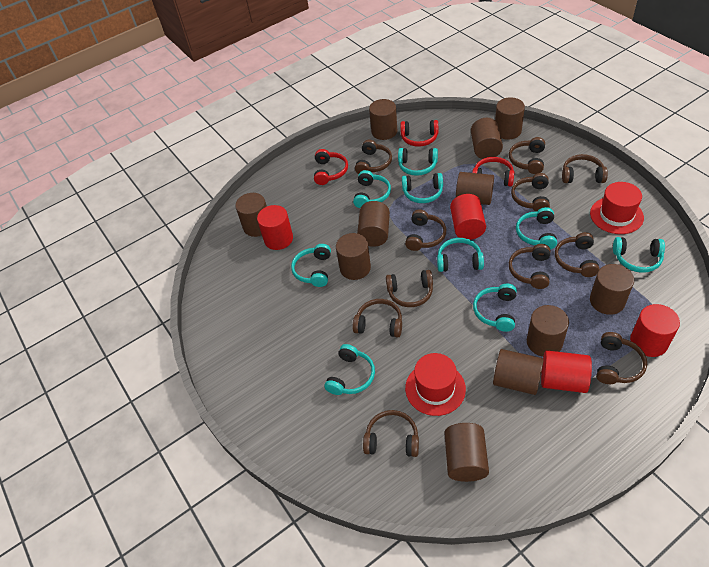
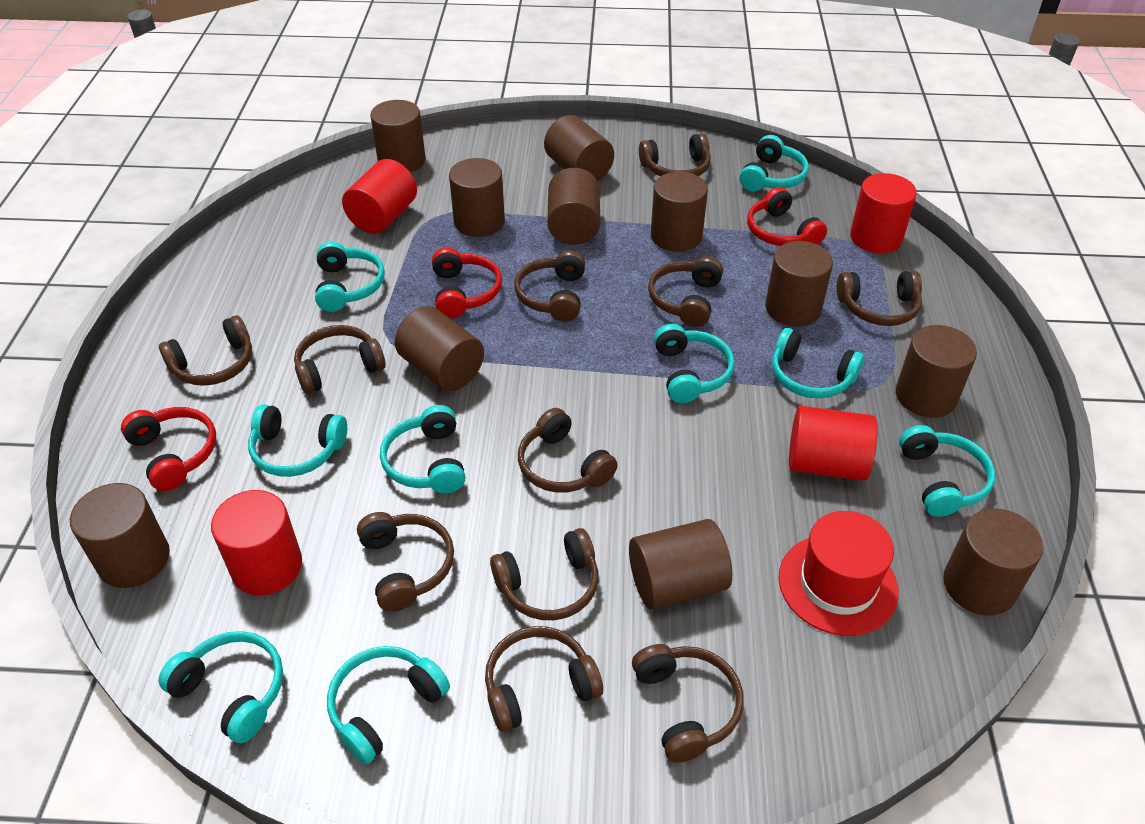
red hat: [405,353,466,416] [590,182,644,234] = 2 -> [779,511,899,636] = 1

